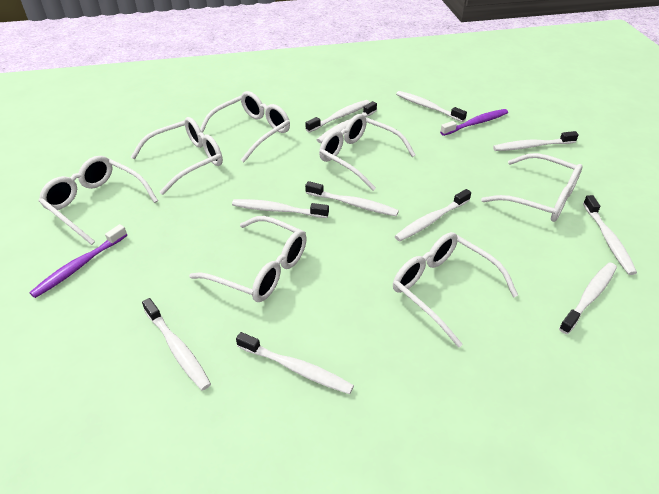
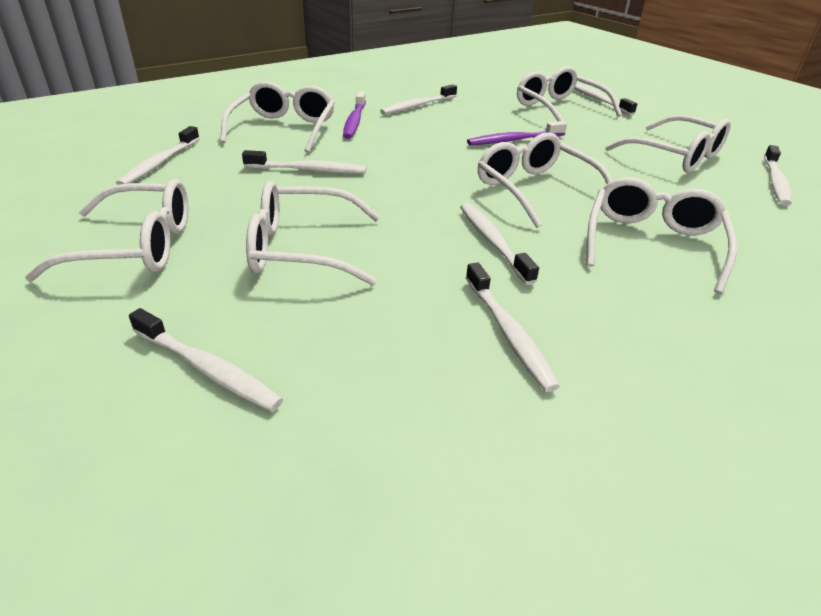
white toothbrush: [142,298,211,391] [232,199,329,218] [236,332,354,394] [305,100,370,133] [305,181,399,216] [317,101,377,143] [395,189,471,241] [396,91,467,122] [493,131,579,151] [559,262,617,334] [583,195,637,275] = 11 -> [116,126,200,185] [129,308,283,411] [242,150,366,173] [380,84,457,115] [460,203,539,285] [466,262,560,392] [574,83,637,116] [764,145,792,206] = 8

